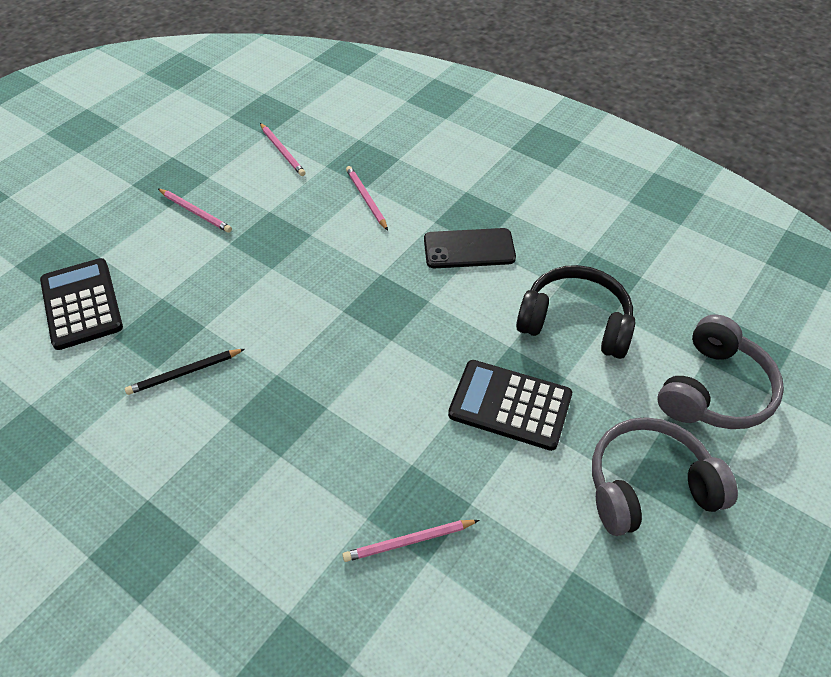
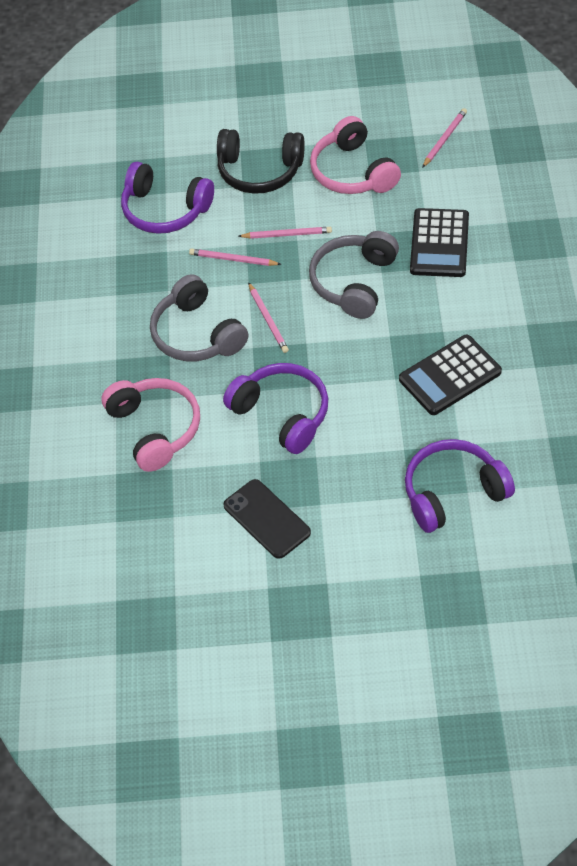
black pencil: [125,349,245,395] = 1 -> none = 0
pink headphones: none = 0 -> [101,378,200,472] [310,116,401,194] = 2
purple headphones: none = 0 -> [121,162,214,234] [223,363,328,454] [405,439,515,533] = 3

